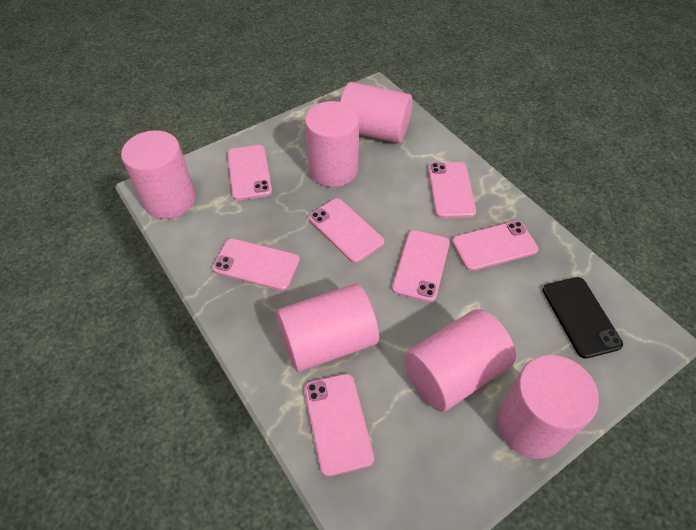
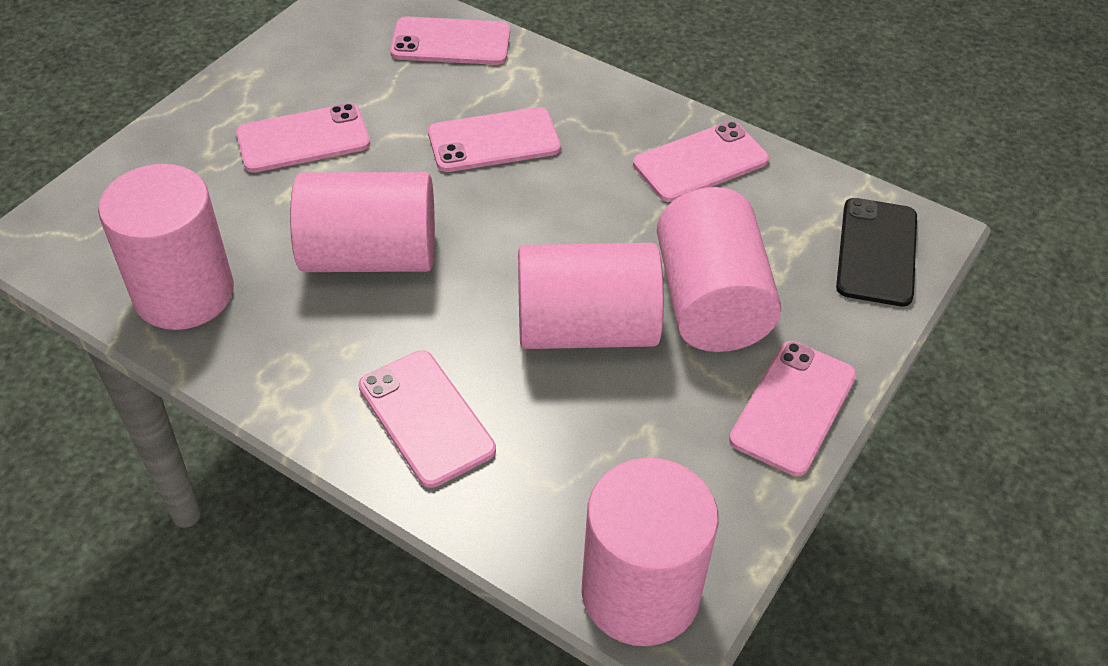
pink cylinder: [121,130,196,219] [277,284,379,372] [305,101,359,187] [340,82,412,143] [404,309,516,412] [497,355,599,459] = 6 -> [98,164,234,330] [290,172,435,272] [518,243,664,349] [581,458,719,646] [657,187,781,352] = 5
pink phone: [212,238,300,291] [227,145,272,200] [304,374,374,477] [309,198,384,263] [392,230,450,303] [428,162,476,218] [452,221,538,271] = 7 -> [236,103,370,173] [358,350,496,488] [390,17,510,65] [428,107,561,172] [633,121,769,202] [729,341,857,476] = 6

